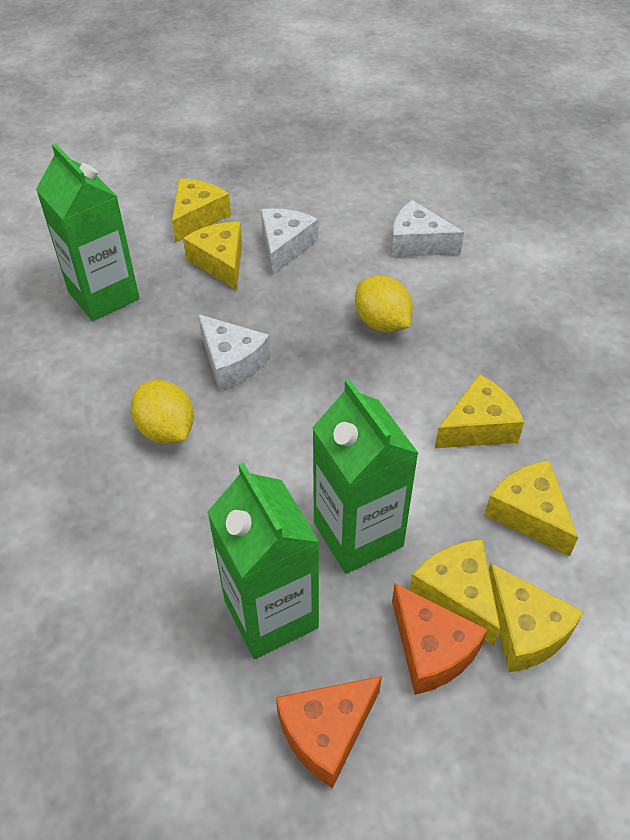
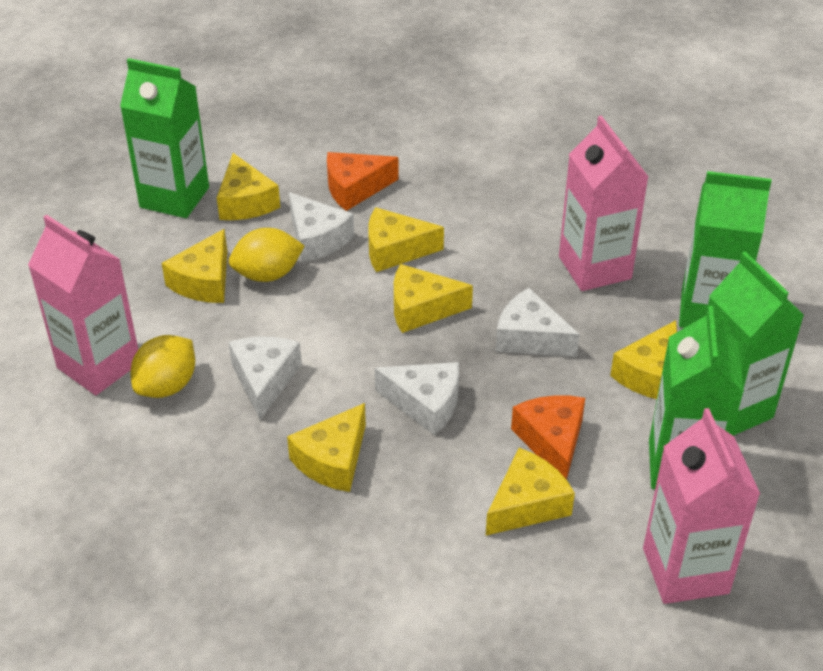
green carton: [36,143,139,321] [207,462,319,659] [312,379,419,574] = 3 -> [120,58,209,218] [649,306,744,489] [679,171,772,328] [706,252,804,436] = 4
pink carton: none = 0 -> [28,215,138,395] [559,116,648,291] [643,408,760,604] = 3
white cheese: [198,314,271,390] [261,208,318,275] [391,200,464,257] = 3 -> [229,337,302,420] [289,192,354,262] [375,362,459,435] [496,288,580,357] = 4
yellow cheese: [172,178,231,243] [183,222,242,290] [410,539,500,646] [435,374,524,448] [484,461,578,557] [489,563,584,672] = 6 -> [162,229,227,303] [217,153,280,220] [287,403,366,492] [368,207,444,272] [394,264,473,333] [486,448,575,535] [610,320,677,399] = 7

